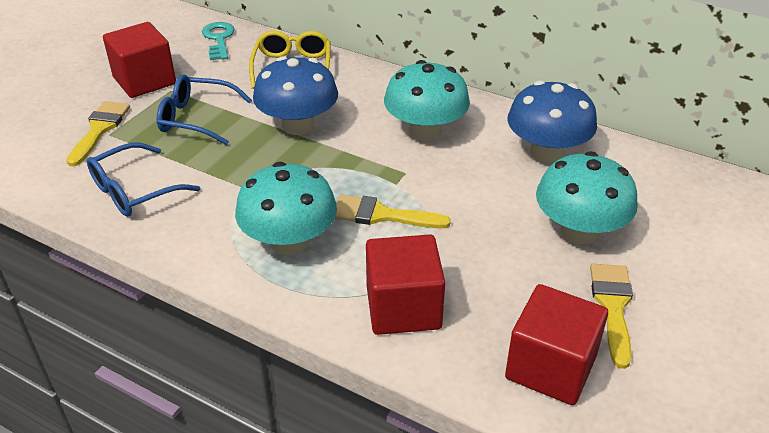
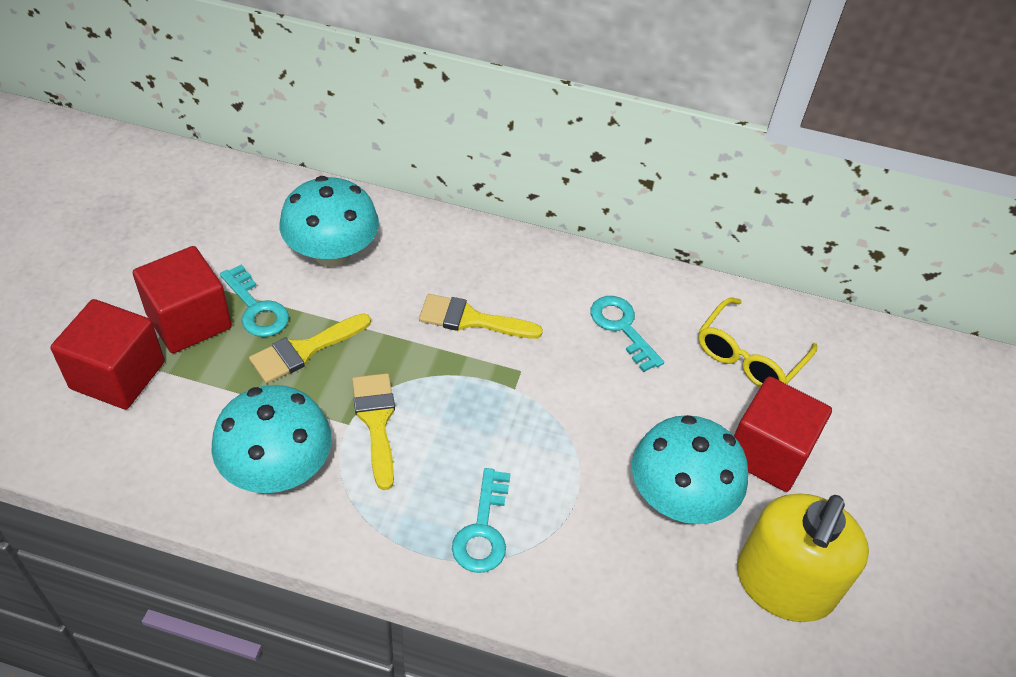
blue glasses: [87,143,200,217] [157,74,252,145] = 2 -> none = 0
blue mushroom: [253,56,338,135] [507,80,597,163] = 2 -> none = 0
turquoise key: [202,22,235,60] = 1 -> [220,265,289,337] [452,468,511,573] [590,296,664,372] = 3
yellow soap dispenser: none = 0 -> [737,493,869,622] = 1

